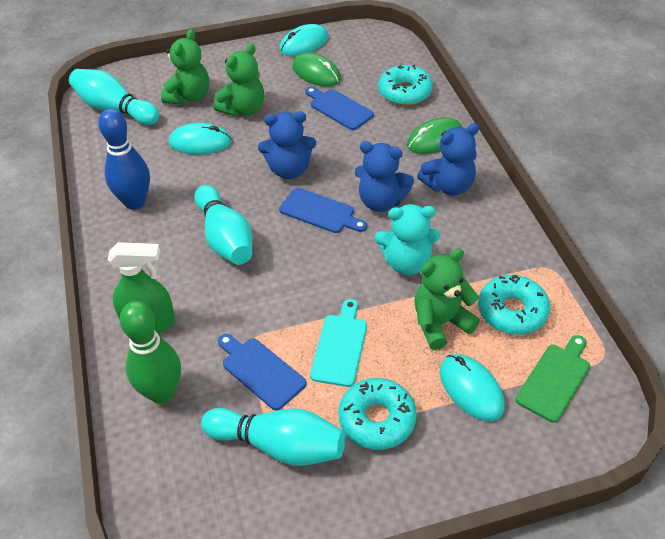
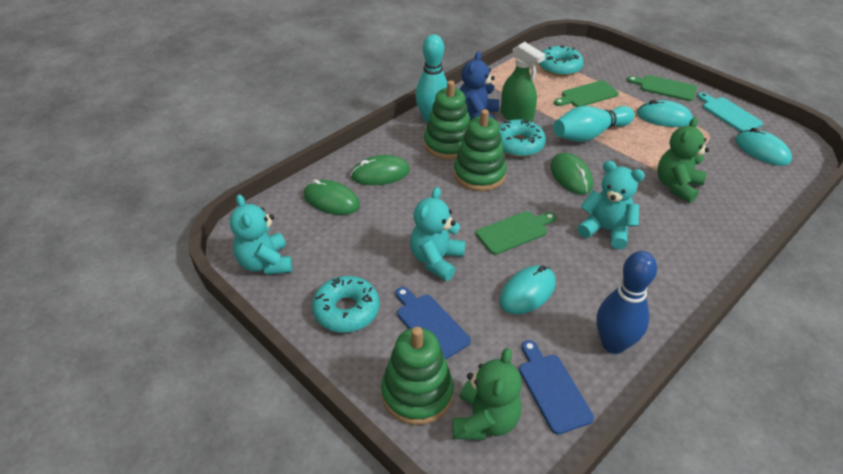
blue cutting board: [218,334,307,410] [279,188,367,233] [305,87,374,130] = 3 -> [396,287,471,360] [519,340,594,435] = 2
blue teddy bear: [258,111,316,179] [355,141,414,212] [417,123,479,195] = 3 -> [460,51,499,120] = 1
green bowling pin: [120,301,181,404] = 1 -> none = 0
green cutting board: [516,335,590,423] = 1 -> [476,211,557,255] [554,80,619,107] [627,75,697,101] = 3
green mouse: [292,53,341,87] [407,117,463,154] = 2 -> [304,179,360,215] [351,155,410,185] [550,153,593,195] = 3
green stacking toy: none = 0 -> [381,327,454,425] [424,80,470,160] [454,109,507,191] = 3
green teddy bear: [161,29,209,105] [213,44,264,116] [414,248,480,350] = 3 -> [453,348,522,440] [657,117,709,203] = 2
turquoise bowling pin: [69,69,159,125] [194,185,253,265] [201,408,345,466] = 3 -> [415,34,447,123] [553,106,635,142] = 2
turquoise teddy bear: [375,204,440,275] = 1 -> [230,194,292,275] [410,187,466,281] [577,161,645,249] = 3

